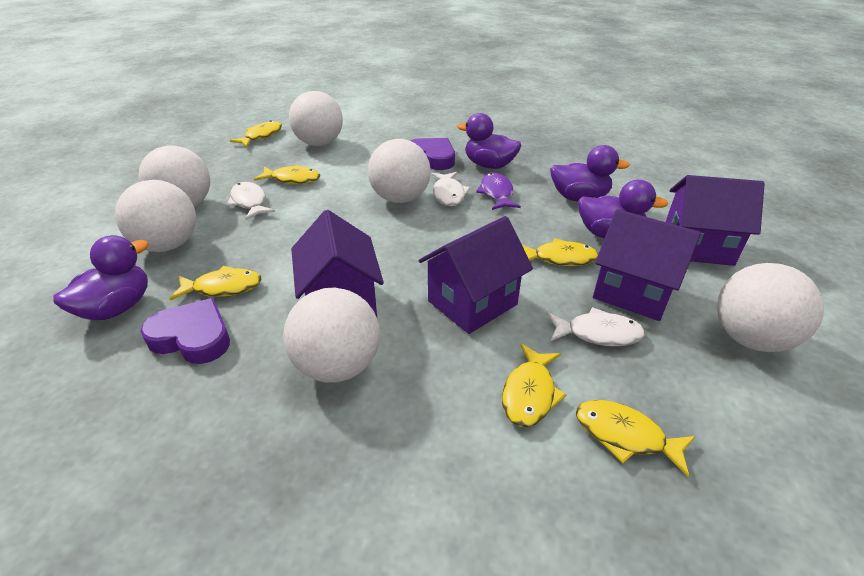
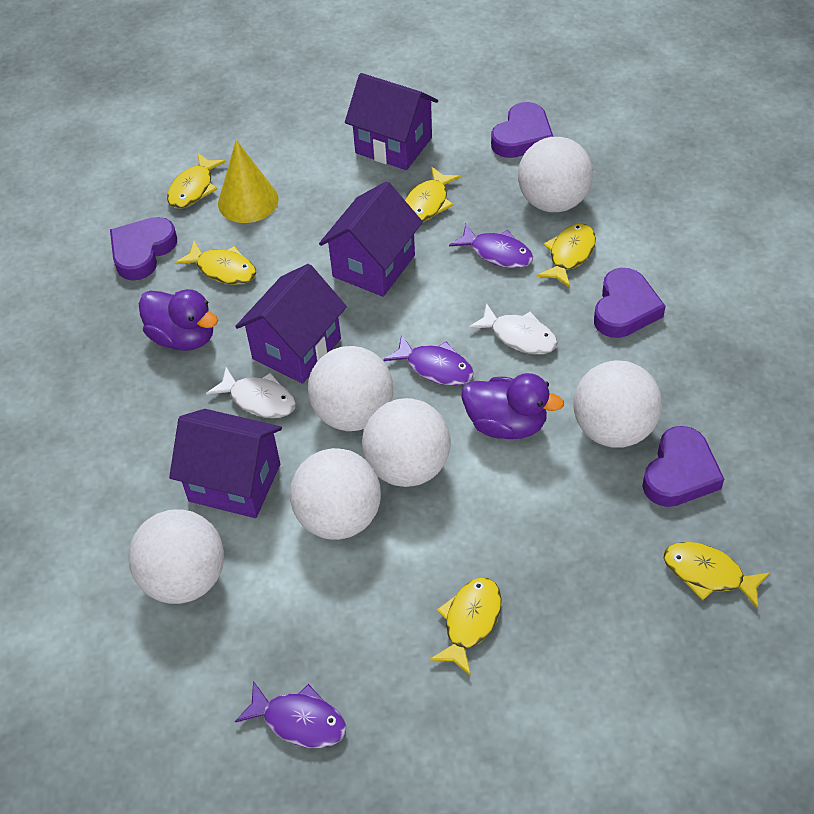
purple duck: [53,235,148,320] [457,113,521,169] [550,145,630,201] [578,180,668,238] = 4 -> [139,289,218,351] [462,373,564,439] = 2
purple fish: [476,173,521,210] = 1 -> [235,681,346,748] [383,334,474,386] [449,224,533,268] = 3
purple heart: [140,298,230,364] [410,138,455,170] = 2 -> [110,217,177,280] [491,102,554,158] [594,268,666,338] [642,426,724,507] = 4
white fish: [226,182,275,220] [431,172,470,206] [548,307,645,346] = 3 -> [206,367,296,418] [468,303,558,354] = 2
yellow cone: none = 0 -> [218,140,279,223] = 1

